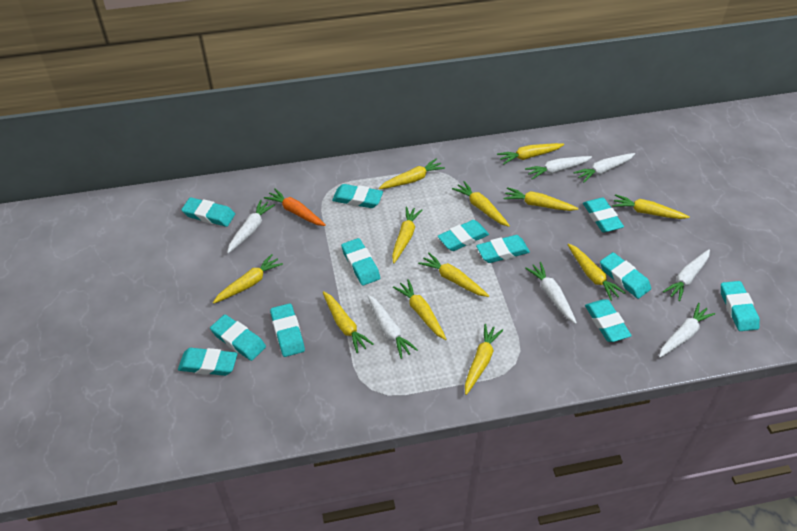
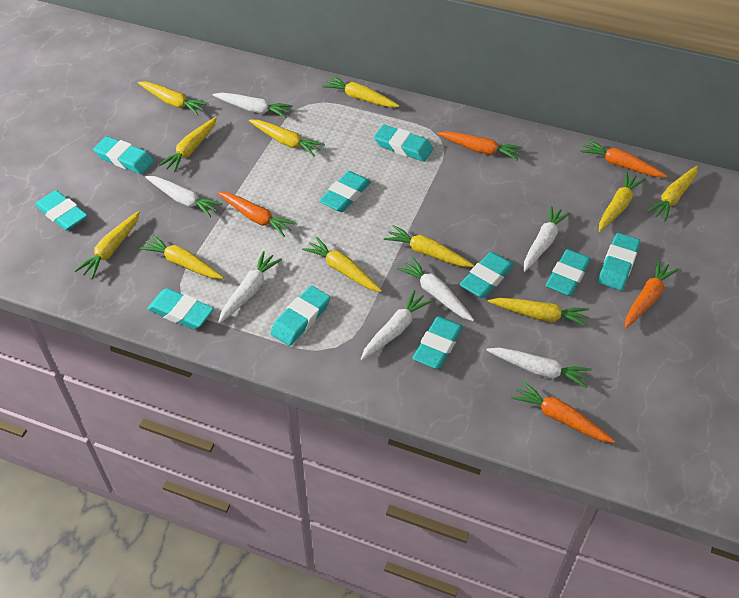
orange carrot: [264,188,326,226] = 1 -> [218,192,297,237] [437,131,523,160] [511,380,615,443] [580,140,667,177] [625,259,679,328] = 5
turquoise eraser: [178,348,238,376] [181,197,235,227] [210,315,266,361] [270,303,305,357] [332,184,383,208] [341,238,380,286] [438,220,489,251] [476,235,530,263] [583,198,624,232] [585,299,632,342] [600,252,651,299] [721,281,760,331] = 12 -> [35,190,88,231] [93,136,154,174] [147,288,214,329] [270,286,330,346] [319,171,371,212] [374,125,433,162] [412,316,463,369] [460,252,514,298] [546,249,591,296] [598,233,640,290] = 10
yellow carrot: [213,254,283,304] [323,291,374,353] [379,158,445,189] [392,206,422,263] [393,279,447,340] [418,252,489,297] [452,181,510,227] [465,324,503,395] [497,143,564,165] [504,187,579,211] [567,243,625,301] [613,194,690,219] = 12 -> [75,211,140,279] [138,82,209,115] [139,234,224,279] [158,117,217,173] [249,120,325,156] [302,237,382,292] [322,76,399,107] [384,225,474,267] [488,298,589,327] [599,172,646,232] [646,166,698,222] = 11

